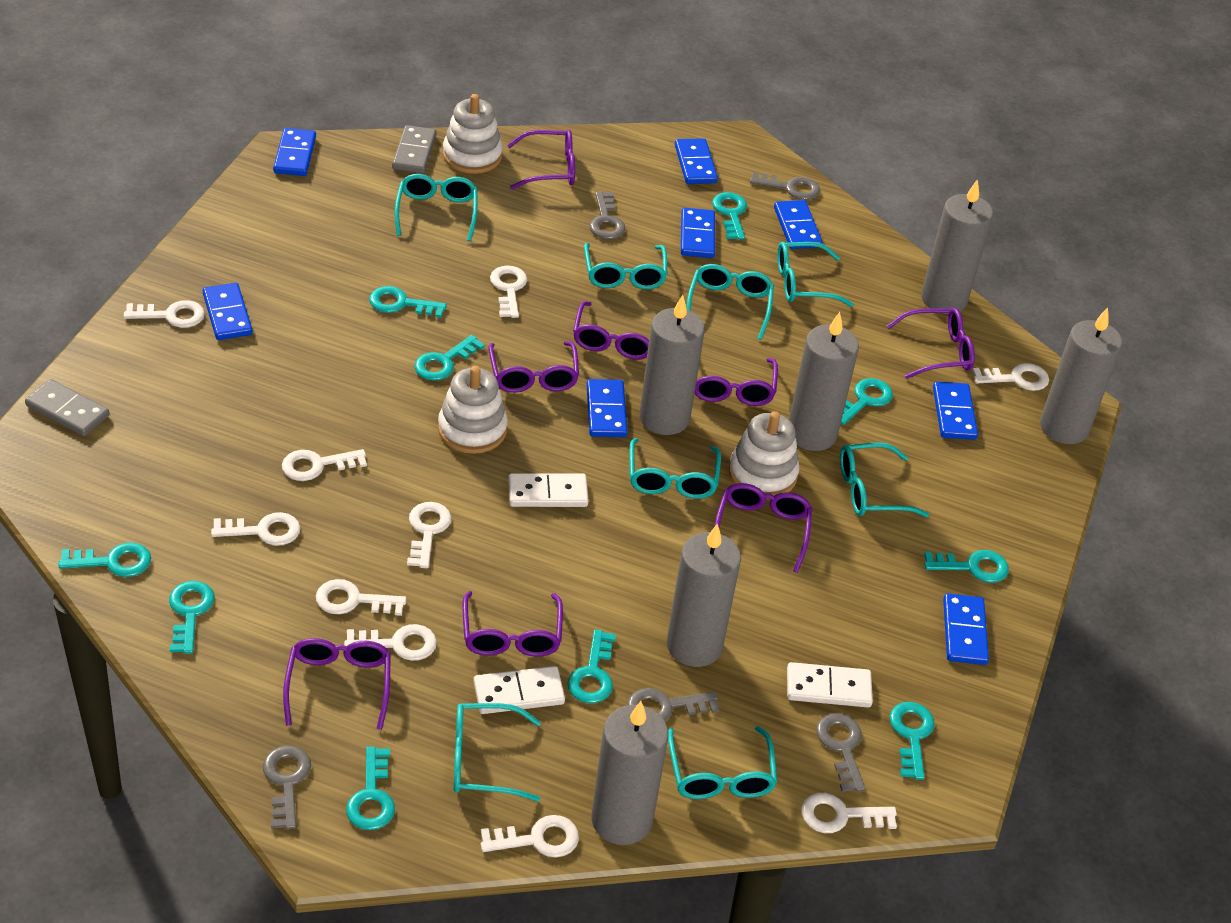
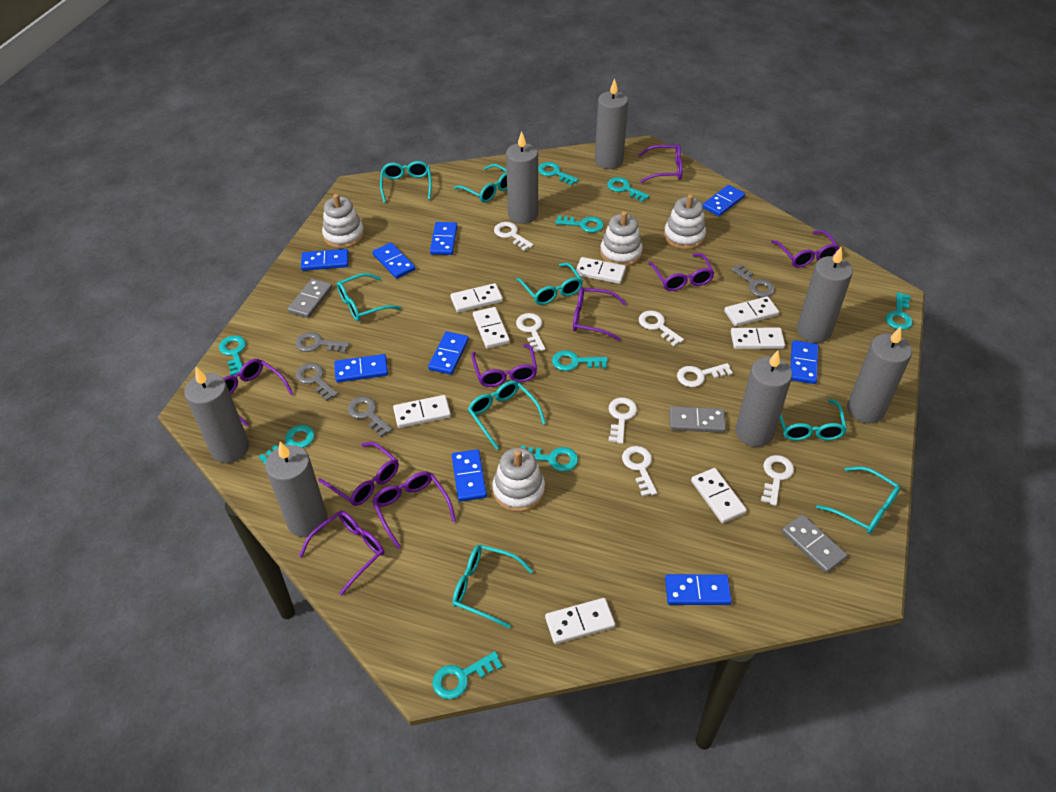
blue domino: [203,283,253,340] [273,128,316,176] [587,379,628,437] [675,138,718,184] [681,208,715,258] [774,200,822,249] [933,382,978,440] [943,593,989,665] = 8 -> [301,249,349,271] [334,354,388,383] [373,243,416,279] [428,331,469,375] [430,222,457,255] [452,449,487,502] [665,574,732,605] [703,185,745,216] [790,340,818,384] = 9
grey candle: [591,701,668,845] [639,295,705,435] [666,524,741,667] [789,312,859,451] [921,179,993,314] [1040,307,1122,444] = 6 -> [184,367,249,463] [265,442,328,537] [506,131,538,224] [595,78,628,169] [736,350,792,447] [797,247,853,343] [847,326,912,423] = 7
grey domino: [25,379,110,436] [392,125,436,173] = 2 -> [288,279,332,318] [669,406,726,433] [782,514,847,573] = 3
grey key: [263,745,311,829] [590,191,626,239] [627,688,719,722] [750,171,820,200] [816,713,865,792] = 5 -> [296,332,350,353] [296,363,338,401] [348,397,393,437] [731,264,775,297] = 4
purple glasses: [283,638,391,730] [463,591,563,657] [488,341,579,393] [507,130,575,190] [573,301,649,360] [695,358,778,406] [714,483,812,573] [887,308,975,379] = 8 -> [223,359,293,427] [299,511,384,596] [318,442,399,506] [372,471,456,549] [471,344,537,387] [573,287,627,341] [638,144,683,183] [648,253,714,291] [771,230,840,268] = 9
turquoise key: [59,543,151,577] [169,581,215,654] [346,747,395,830] [369,286,447,318] [414,335,485,381] [567,629,616,703] [712,192,747,240] [841,378,893,425] [889,702,935,780] [924,550,1009,583] = 10 -> [219,335,246,376] [259,425,315,465] [432,651,503,699] [521,446,578,472] [538,162,578,185] [552,350,608,371] [555,215,604,233] [607,177,649,202] [886,292,913,330] = 9
white domino: [473,666,565,714] [508,473,589,507] [787,662,873,708] = 3 -> [393,395,451,428] [450,283,503,313] [473,307,510,349] [545,598,615,644] [576,257,626,284] [691,468,747,523] [724,296,779,327] [731,328,785,349] = 8
white key: [124,300,205,328] [211,512,301,546] [282,449,367,481] [316,579,406,616] [344,624,437,661] [407,502,452,568] [481,815,579,857] [490,266,527,318] [801,793,897,833] [972,363,1049,391] = 10 -> [494,222,534,251] [516,313,546,352] [609,397,637,444] [622,446,657,497] [639,310,684,346] [677,363,733,387] [761,455,794,506] = 7
white stacking toy: [438,366,508,454] [443,94,503,174] [729,411,799,499] = 3 -> [322,194,364,249] [492,448,545,512] [600,211,643,267] [664,194,706,250] = 4

